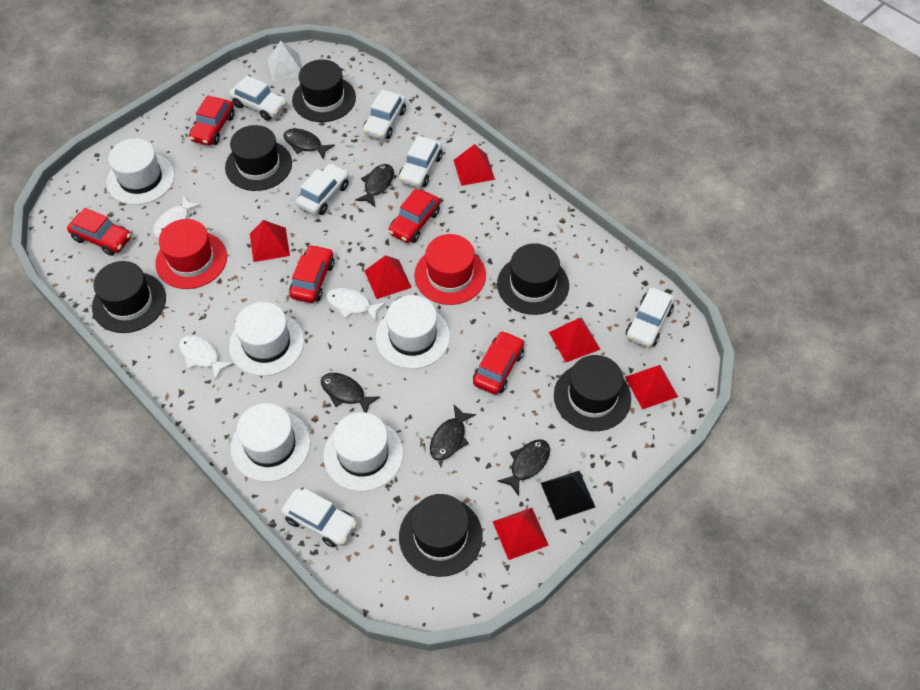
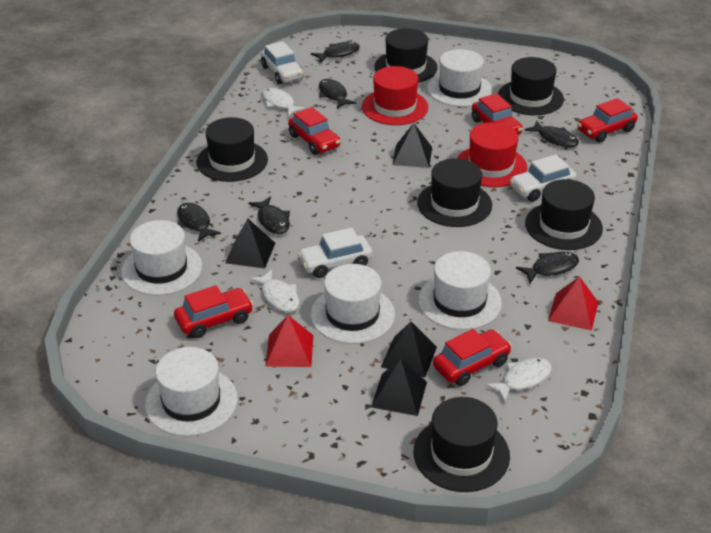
black fish: [283,129,335,159] [321,373,380,413] [355,164,394,207] [430,405,476,461] [497,439,550,496] = 5 -> [177,203,221,242] [248,196,290,234] [311,41,360,63] [319,79,356,109] [516,252,579,283] [524,121,579,147] = 6
black pyramid: [541,471,595,520] = 1 -> [225,219,275,269] [371,359,427,416] [381,321,437,378] [392,123,432,168] = 4
red pyramid: [250,220,290,262] [365,255,412,299] [453,144,495,186] [493,508,549,560] [549,318,601,362] [625,365,678,410] = 6 -> [266,315,313,367] [548,276,599,331] = 2
white car: [229,75,287,121] [281,488,357,547] [296,163,349,215] [363,90,406,140] [399,136,442,188] [626,288,674,347] = 6 -> [261,41,304,84] [297,228,372,278] [510,154,577,202] = 3
white pyramid: [267,41,302,81] = 1 -> none = 0

